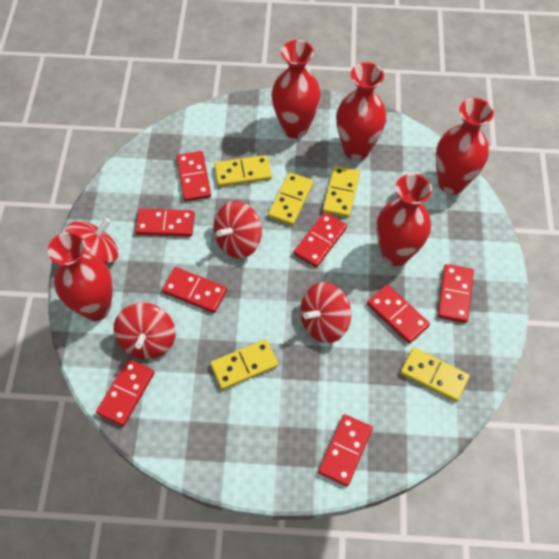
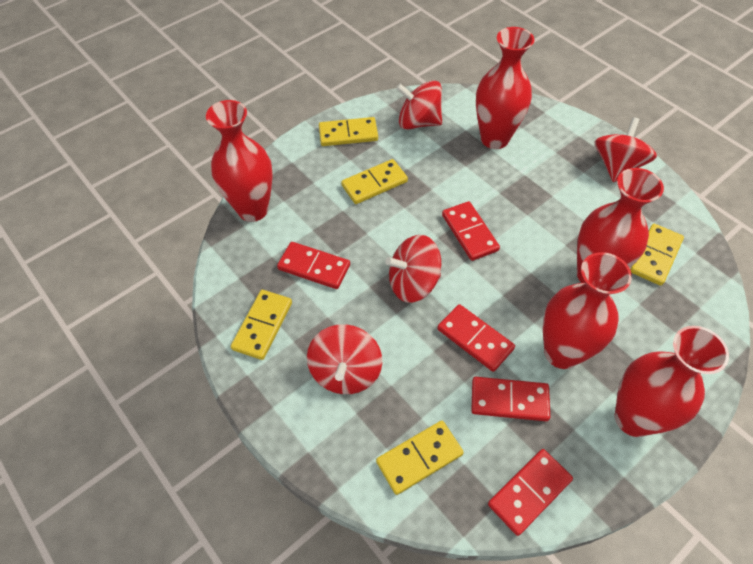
red domino: [96,359,155,426] [135,208,195,237] [162,267,227,313] [176,151,211,202] [293,212,347,268] [318,414,373,486] [367,285,430,344] [437,264,474,323] = 8 -> [277,242,350,289] [437,304,515,372] [442,201,500,261] [471,377,550,421] [488,449,573,536] = 5

